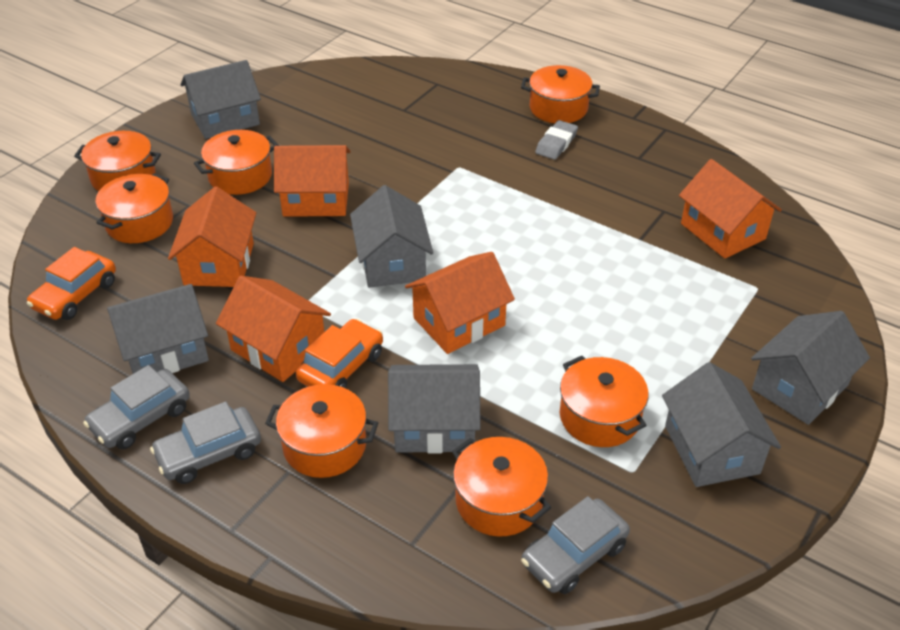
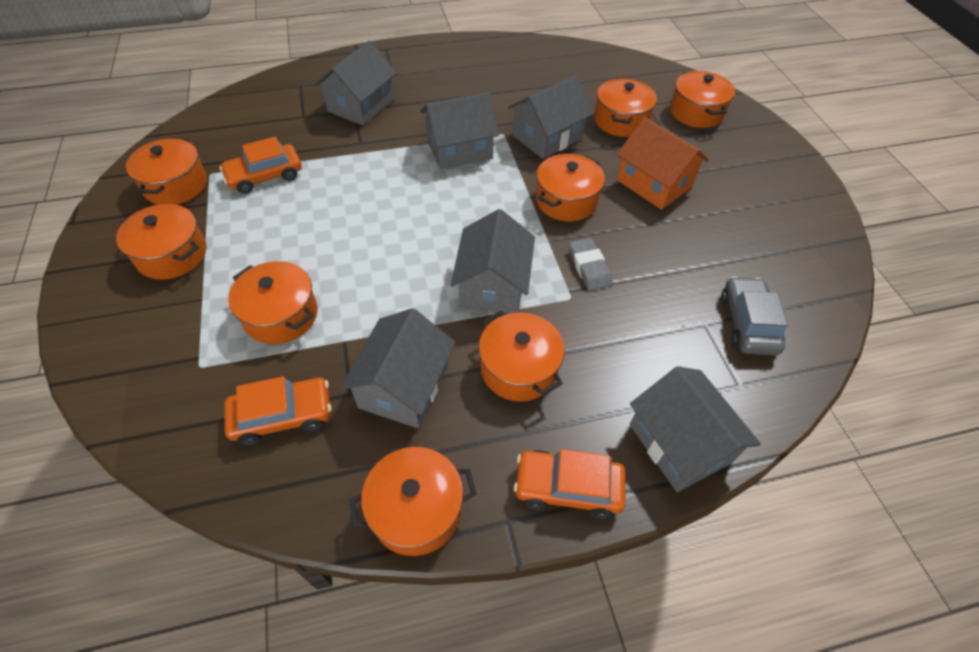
grey car: [83,365,190,450] [150,401,261,484] [521,496,630,594] = 3 -> [721,277,788,355] = 1
orange car: [27,247,116,320] [296,319,383,388] = 2 -> [219,137,302,194] [225,376,332,446] [514,449,625,519] = 3
orange house: [168,187,256,287] [216,276,331,382] [274,145,350,217] [405,252,515,354] [679,159,782,259] = 5 -> [617,117,709,210] = 1
orange pot: [74,131,161,191] [96,173,173,243] [194,130,279,195] [265,384,378,478] [452,437,551,537] [521,65,600,123] [560,356,649,447] = 7 -> [116,204,206,280] [126,137,207,205] [228,261,317,344] [349,447,476,556] [478,311,565,402] [536,154,605,222] [594,78,657,137] [670,71,735,128] = 8

